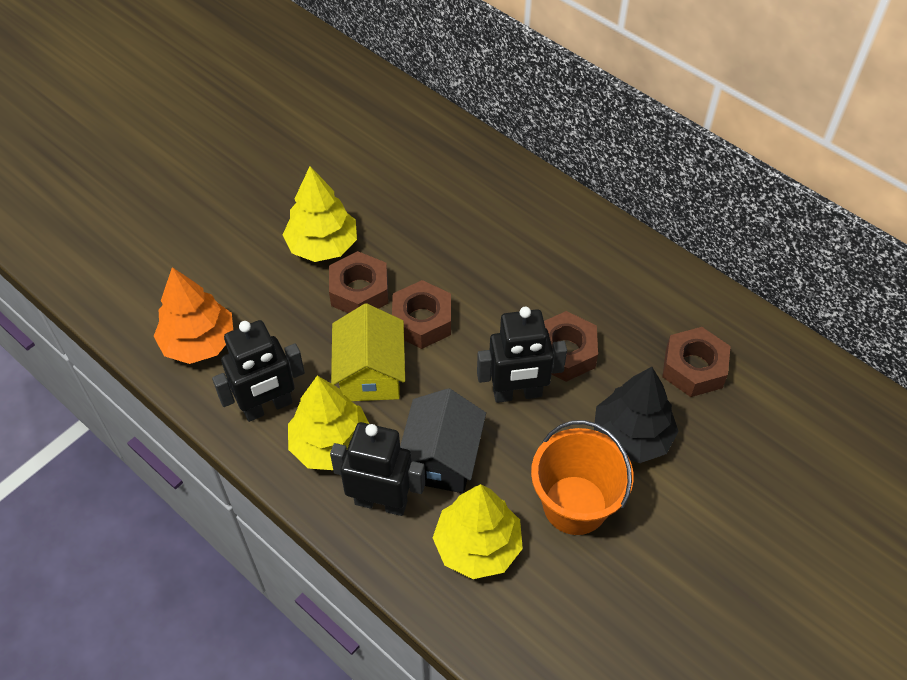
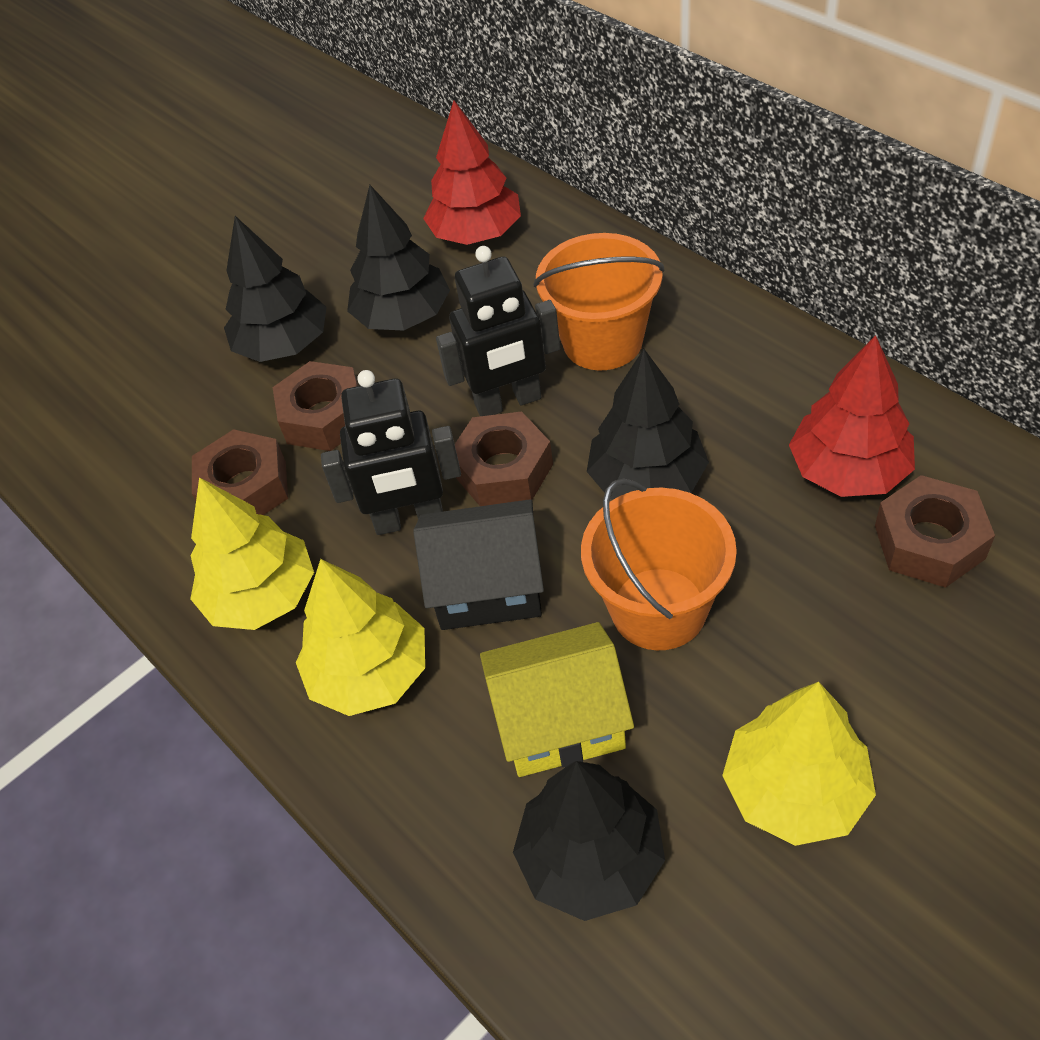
black robot: [212,320,305,422] [330,422,425,516] [477,307,567,403] = 3 -> [321,370,461,535] [436,246,560,416] = 2
black tree: [594,367,678,463] = 1 -> [224,216,327,362] [347,185,450,331] [513,761,665,921] [587,349,709,500] = 4
orange bucket: [531,420,634,535] = 1 -> [534,233,665,370] [581,479,737,650] = 2
orange tree: [154,267,233,364] = 1 -> none = 0
red tree: none = 0 -> [423,101,521,245] [789,335,915,497] = 2

